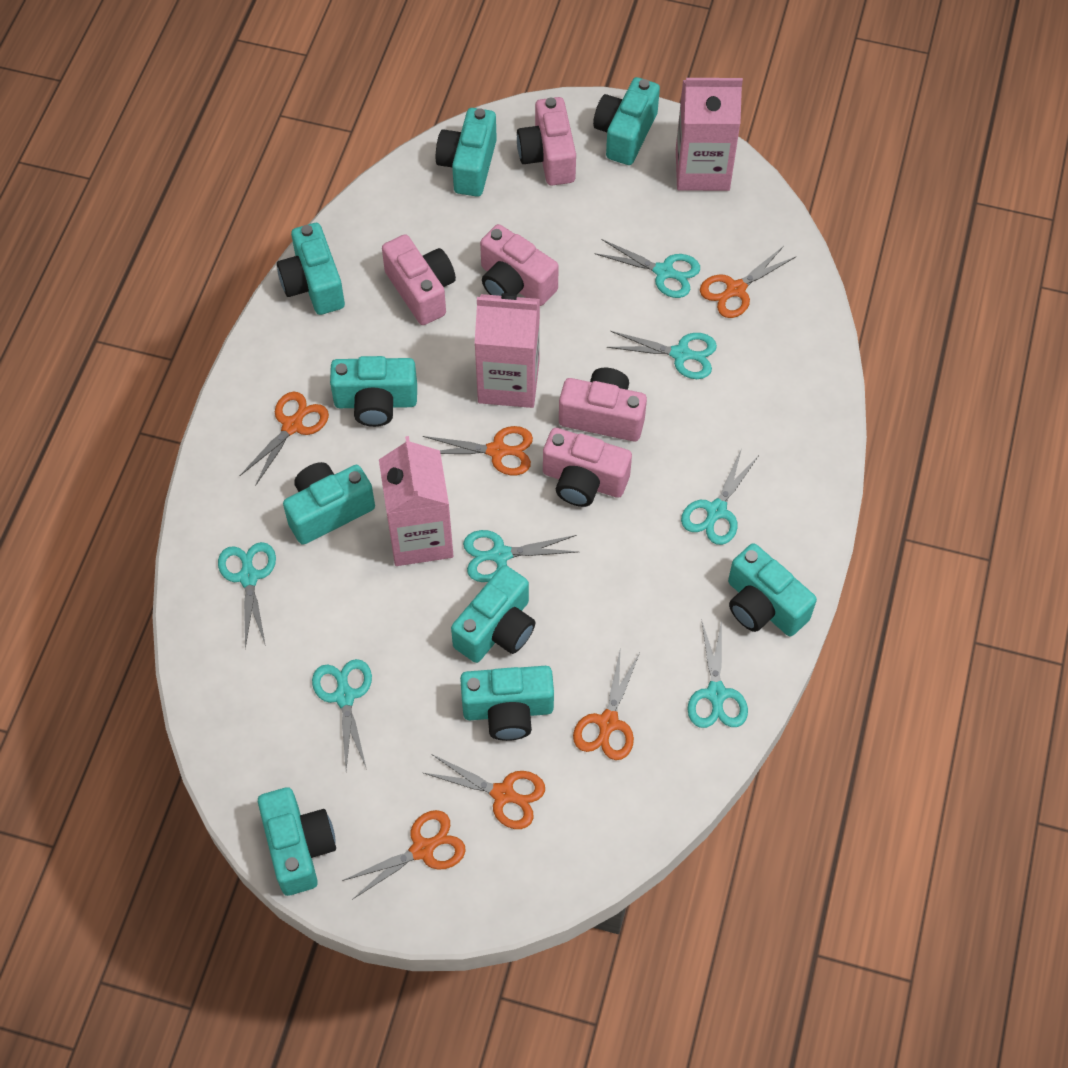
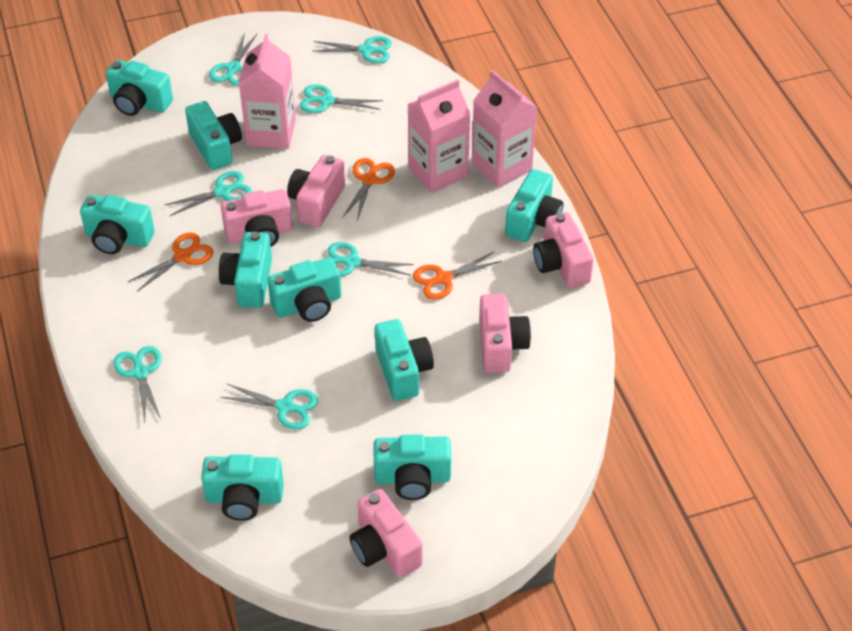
orange scissors: [240,392,329,486] [342,810,466,900] [423,426,533,475] [424,754,545,829] [573,651,640,760] [700,246,795,318] = 6 -> [128,233,214,292] [343,158,395,220] [413,252,502,300] = 3

